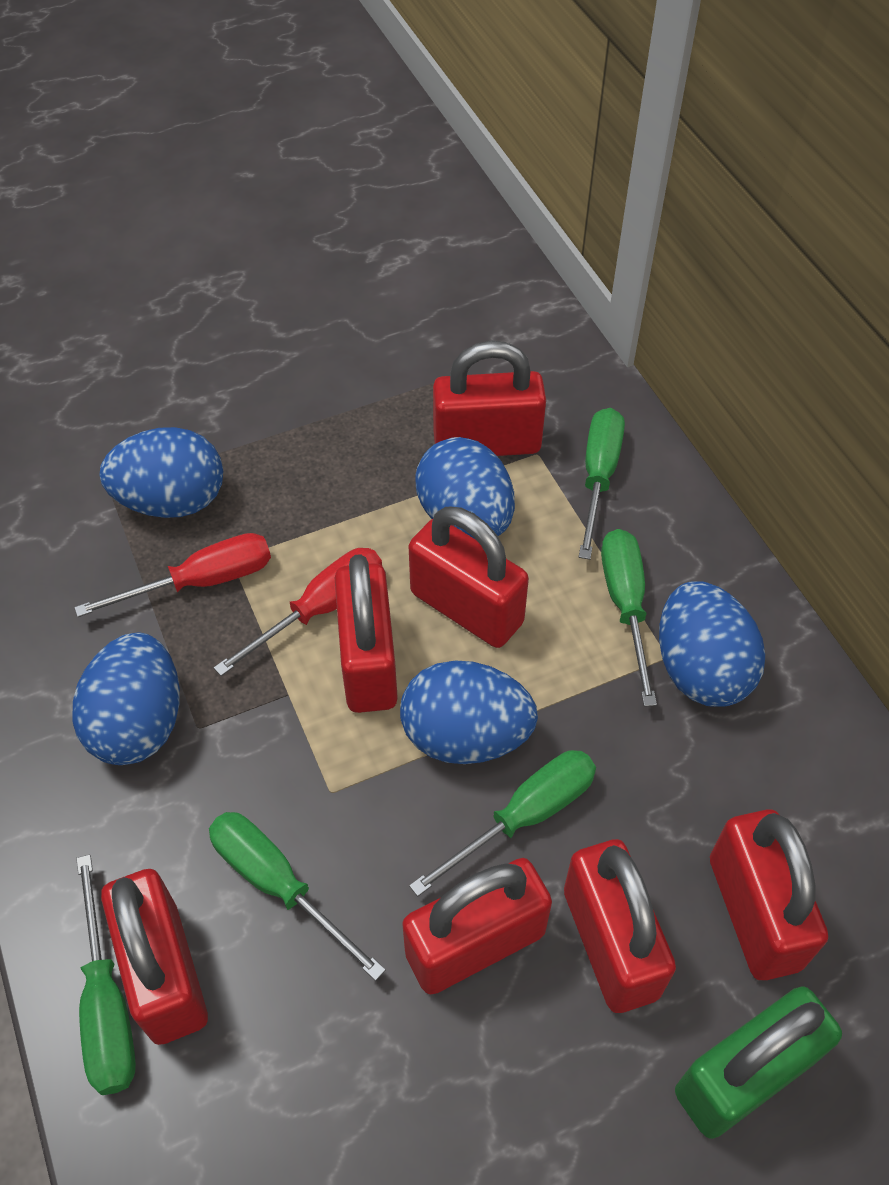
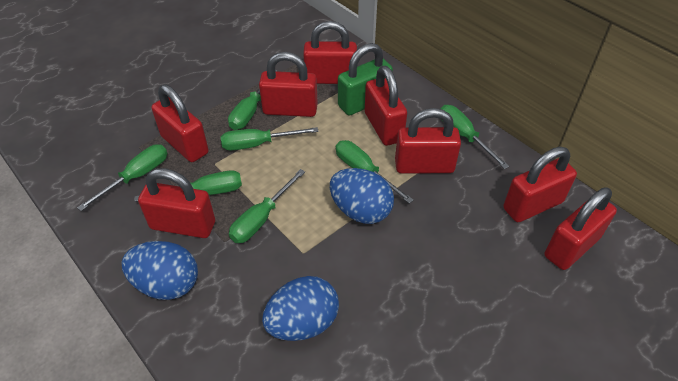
blue egg: [73,633,180,765] [99,427,223,518] [400,660,538,764] [415,437,515,539] [659,581,765,707] = 5 -> [122,241,198,300] [262,276,339,341] [330,168,394,224] = 3
green screwdriver: [76,854,136,1095] [209,812,386,981] [409,750,596,897] [579,408,625,560] [601,529,657,707] = 5 -> [77,144,167,211] [135,170,242,202] [221,127,319,150] [228,70,278,130] [229,169,305,243] [336,140,414,204] [440,105,509,169] = 7
red padlock: [101,869,208,1045] [335,554,398,713] [402,858,552,994] [409,507,529,648] [433,341,546,456] [564,839,676,1013] [710,809,828,980] = 7 -> [138,168,215,238] [152,84,209,162] [259,52,318,117] [303,21,357,84] [365,66,407,146] [395,108,461,174] [503,147,577,222] [544,188,617,270] = 8
red screwdriver: [74,533,271,617] [214,548,382,676] = 2 -> none = 0

